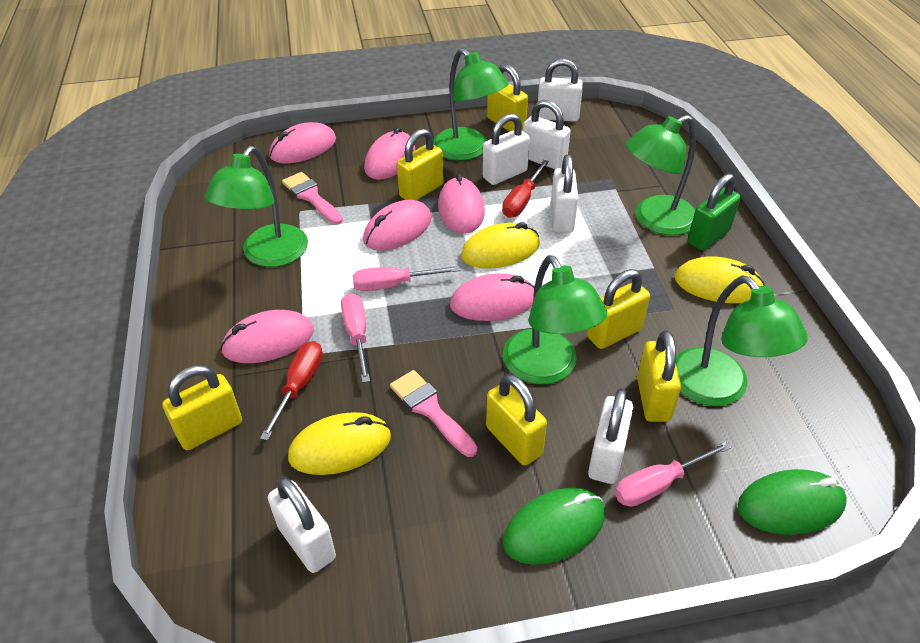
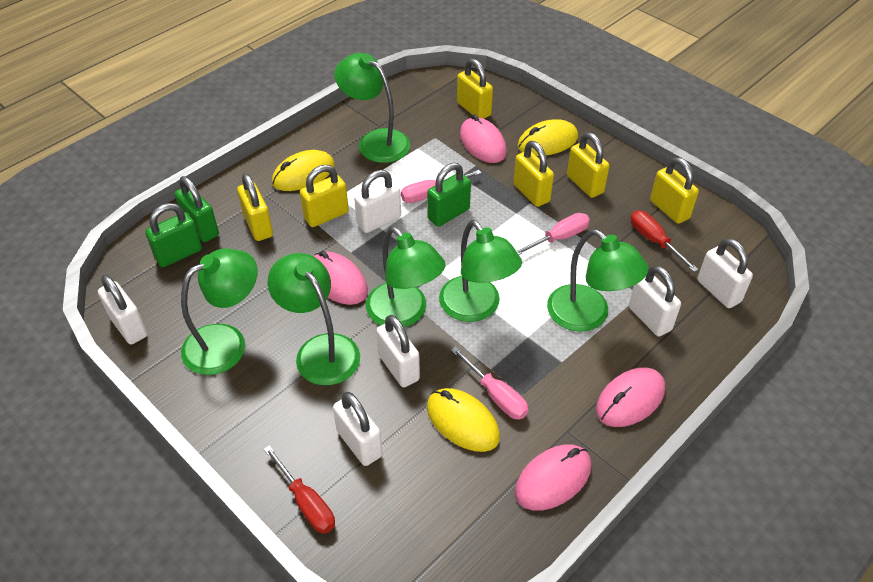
green lamp: [205,146,308,267] [433,48,509,161] [503,255,607,384] [625,115,696,235] [676,276,808,406] = 5 -> [181,249,257,375] [268,253,360,385] [334,53,410,163] [366,226,446,327] [439,220,522,322] [547,229,649,332] = 6
green mouse: [503,488,605,565] [738,469,847,535] = 2 -> none = 0
green padlock: [687,173,741,251] = 1 -> [145,203,202,267] [175,176,219,242] [427,163,471,227] = 3
pink brush: [282,172,343,224] [390,370,477,457] = 2 -> none = 0
pink mouse: [220,310,314,363] [269,122,336,163] [363,200,432,251] [364,127,415,180] [438,173,485,234] [450,273,534,321] = 6 -> [314,251,368,305] [460,115,507,163] [515,444,592,511] [596,367,665,427] = 4

